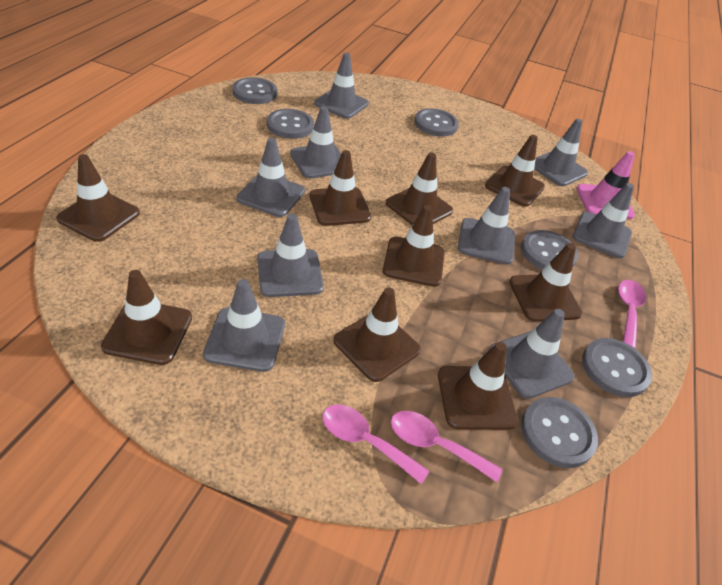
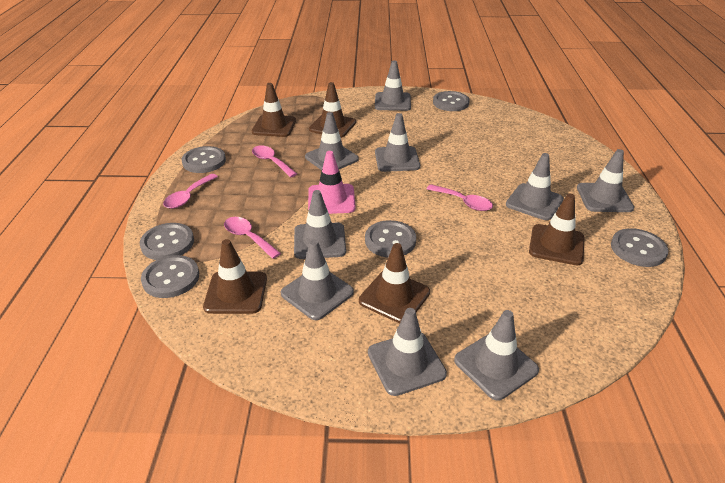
brown traffic cone: [56,154,140,242] [101,270,192,365] [310,150,371,226] [334,288,421,382] [383,205,445,287] [386,152,453,225] [438,342,518,430] [485,135,545,207] [509,243,582,322] = 9 -> [203,239,267,314] [252,83,296,137] [309,82,356,138] [359,243,430,323] [529,194,584,265] = 5
pink spoon: [323,405,429,484] [391,411,502,482] [618,280,646,349] = 3 -> [163,174,218,209] [224,217,281,259] [252,145,297,178] [427,184,493,211] = 4

